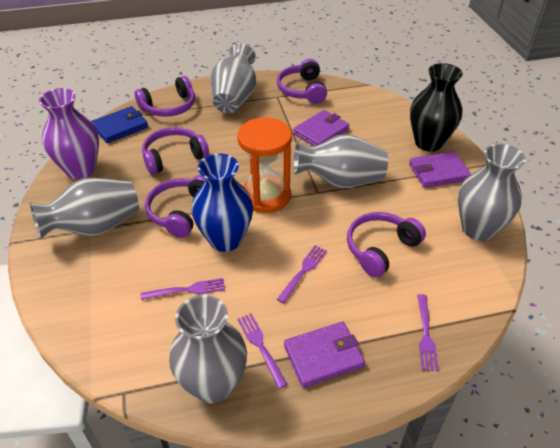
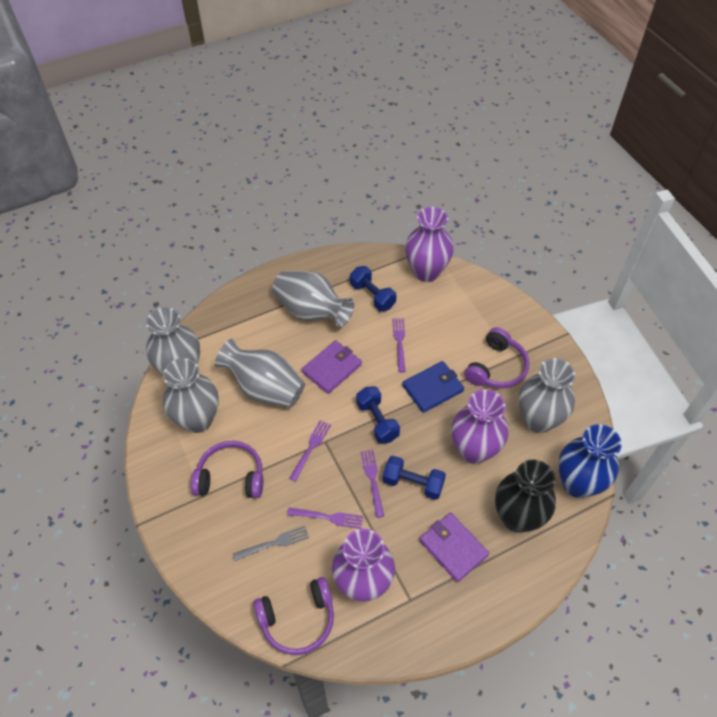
blue dumbbell: none = 0 -> [350,266,397,311] [356,386,400,444] [383,456,446,500] = 3
grey fork: none = 0 -> [233,526,309,561] = 1
orange hourglass: [237,118,292,213] = 1 -> none = 0
purple headphones: [135,76,195,117] [142,127,209,174] [145,175,205,238] [277,59,327,104] [347,212,426,277] = 5 -> [191,441,263,498] [253,577,334,655] [465,327,529,388] = 3
purple vase: [39,88,99,179] = 1 -> [332,529,395,602] [405,207,453,282] [451,389,508,464] = 3
purple wallet: [284,322,365,388] [293,110,349,146] [409,151,471,188] = 3 -> [302,340,362,394] [419,512,489,582] = 2

